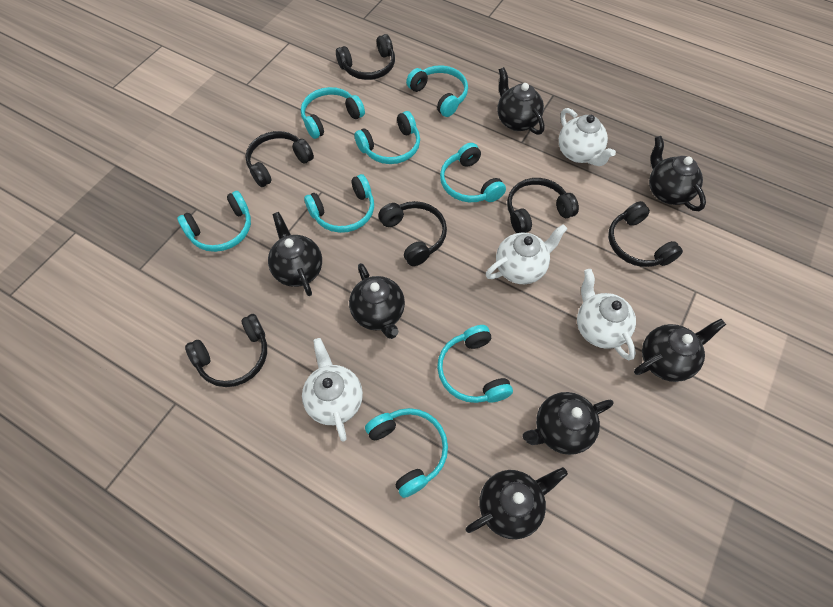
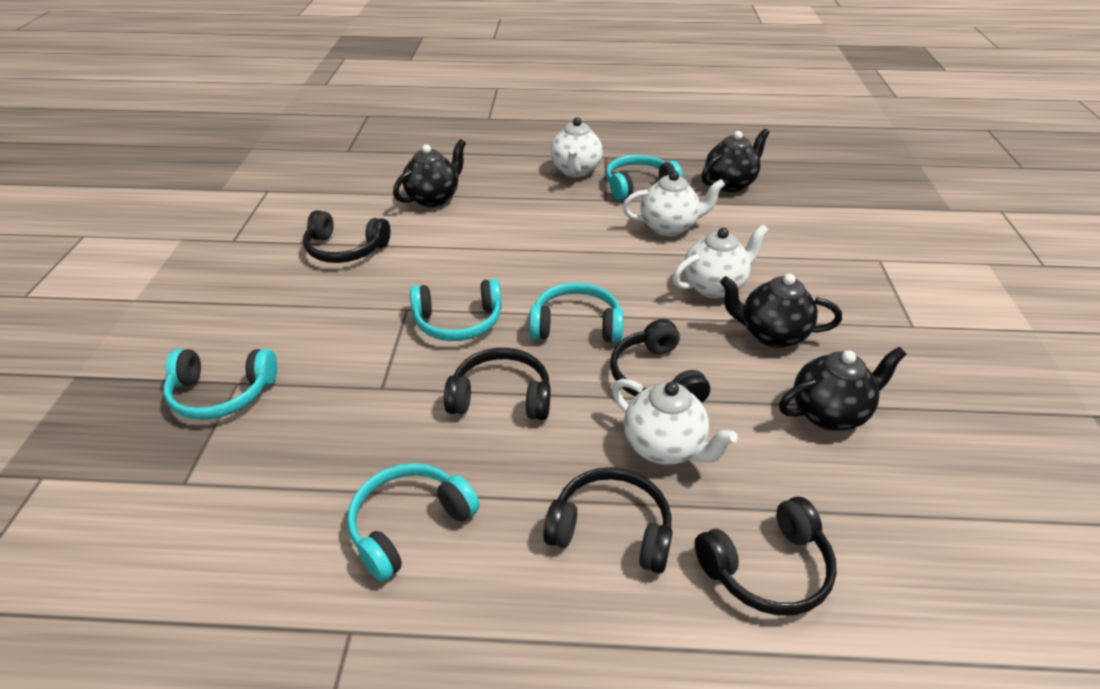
black headphones: [185,314,267,387] [245,131,314,187] [336,34,395,80] [378,201,447,266] [507,178,579,233] [608,201,683,267] = 6 -> [303,210,390,263] [444,348,551,420] [543,467,673,573] [610,319,710,403] [695,497,837,616] = 5
black teapot: [268,212,322,296] [349,263,405,339] [466,467,568,539] [497,67,545,135] [523,392,613,455] [634,319,726,382] [649,136,706,211] = 7 -> [393,139,466,207] [702,129,770,192] [720,274,842,348] [779,347,906,431] = 4
turquoise headphones: [177,191,251,252] [301,87,365,139] [304,174,374,233] [354,111,420,164] [365,408,448,498] [406,65,468,117] [437,325,513,403] [440,143,506,202] = 8 -> [163,349,277,420] [347,463,480,582] [410,279,502,341] [529,282,623,343] [606,155,683,200] = 5

